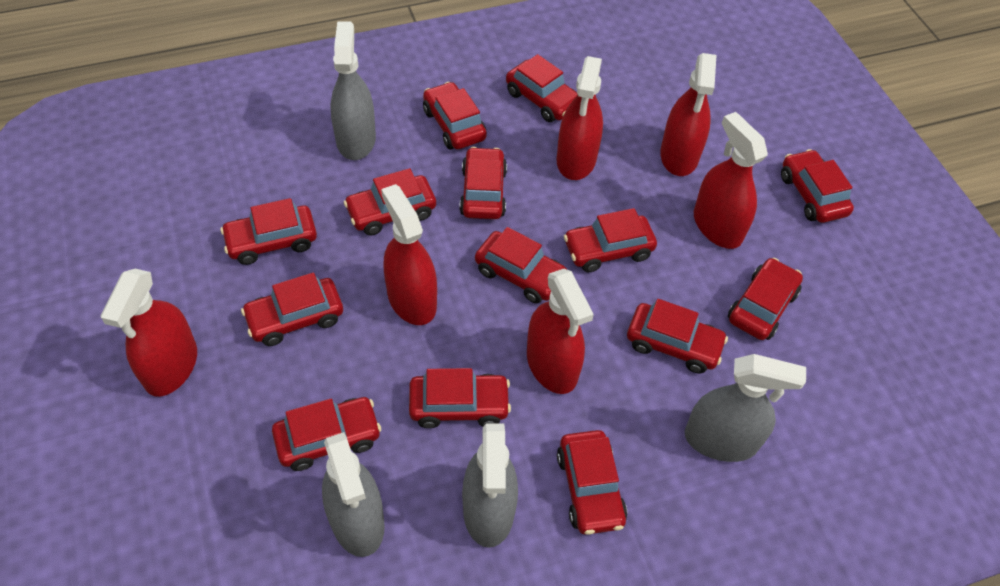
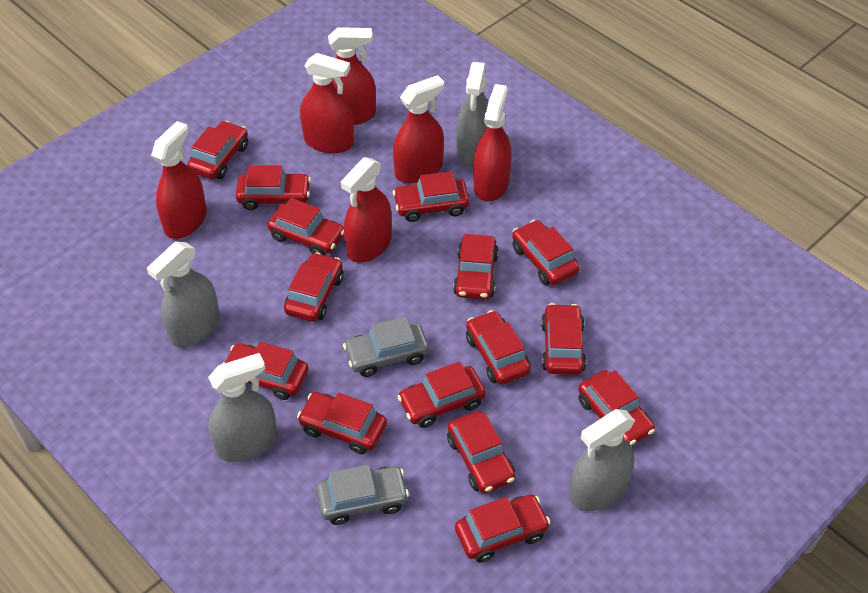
grey car: none = 0 -> [316,464,409,525] [343,316,429,377] = 2
red car: [221,198,317,265] [241,273,343,346] [272,397,381,471] [344,168,436,235] [409,368,511,428] [423,82,487,149] [459,147,507,219] [475,227,567,303] [506,54,578,122] [557,430,627,535] [564,208,657,272] [627,299,728,373] [728,258,803,340] [781,149,854,223] = 14 -> [187,121,248,179] [222,342,309,400] [236,165,311,210] [267,198,344,255] [284,252,344,322] [297,392,387,454] [393,171,469,222] [397,362,486,428] [447,411,515,493] [453,234,499,300] [455,495,550,563] [466,310,531,384] [512,220,580,285] [541,303,586,375] [578,370,655,446] = 15

